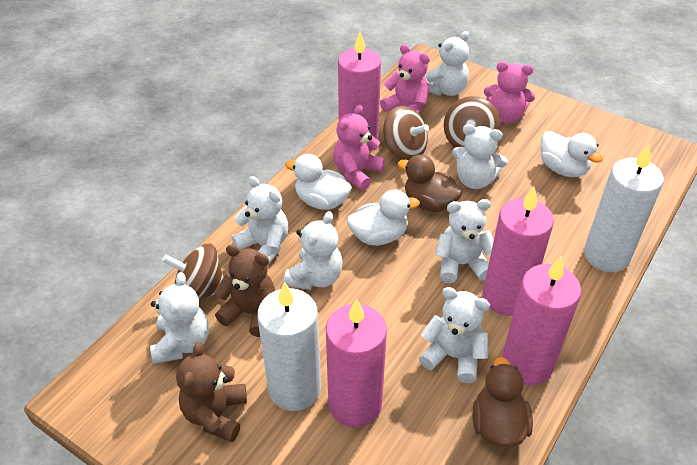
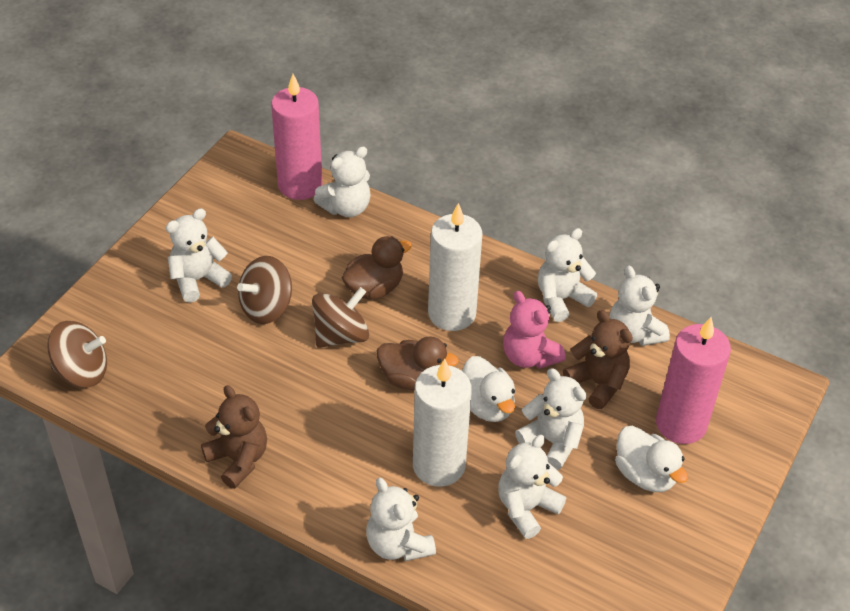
pink candle: [326,299,387,427] [338,31,381,151] [483,187,554,316] [502,256,581,385] = 4 -> [271,74,322,200] [656,317,731,444] = 2
pink teddy bear: [333,104,385,191] [380,44,430,114] [484,61,535,124] = 3 -> [503,291,566,369] = 1
white duck: [285,154,352,210] [347,190,420,246] [541,131,603,177] = 3 -> [462,356,515,422] [615,426,688,492] = 2

